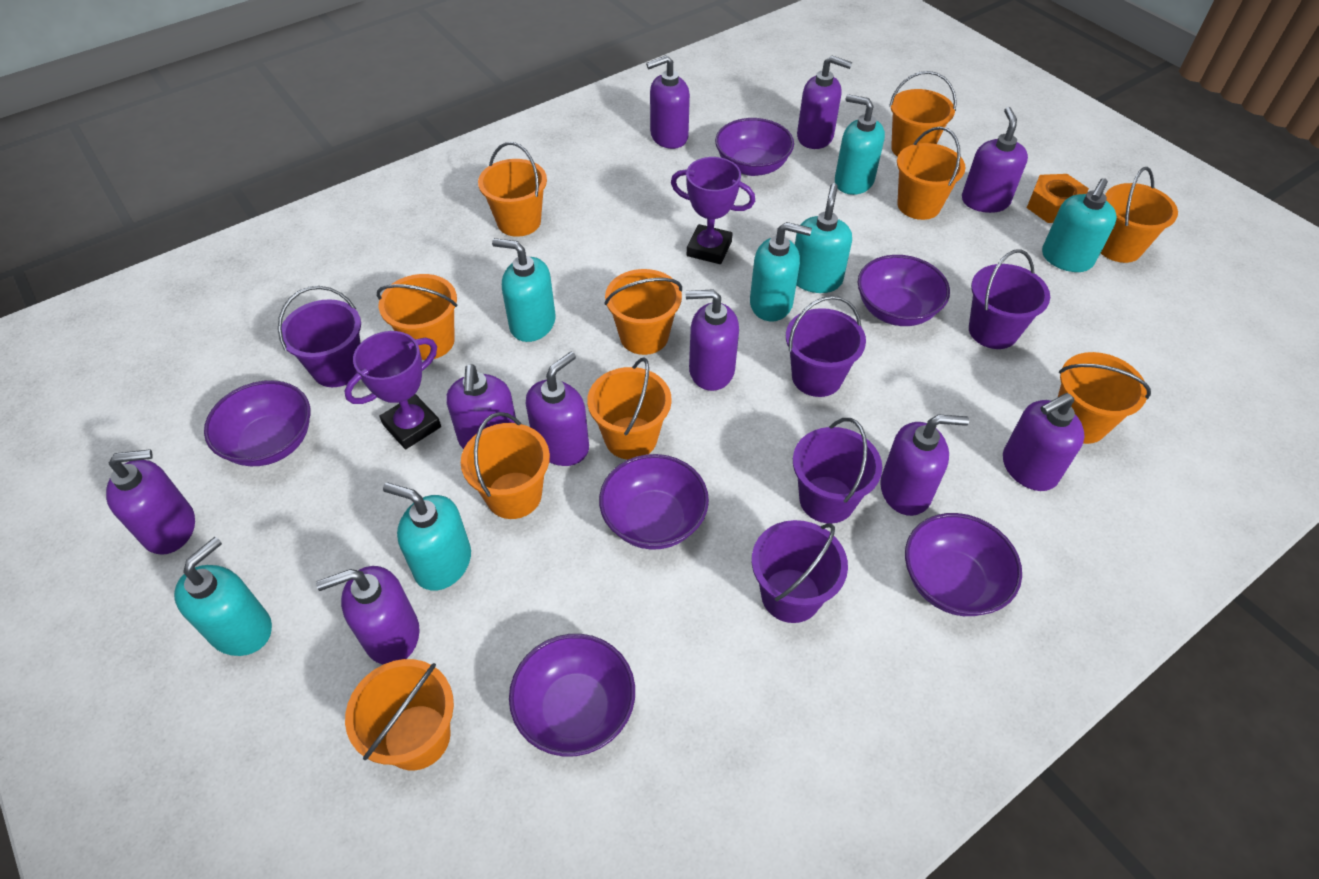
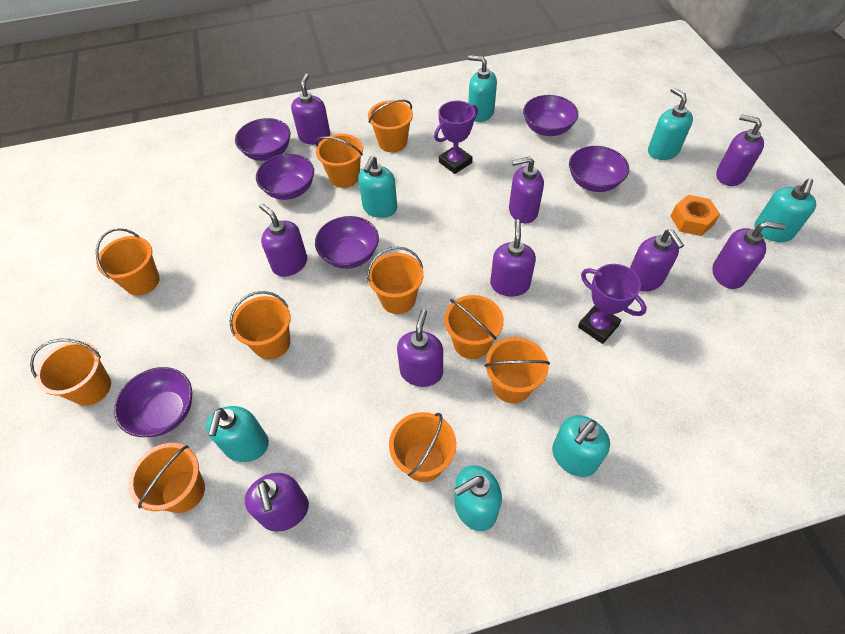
purple bucket: [278,286,361,387] [752,520,848,623] [786,296,866,397] [793,418,882,524] [969,249,1050,349] = 5 -> none = 0
purple soap dispenser: [106,449,195,555] [316,566,420,665] [446,364,516,449] [526,351,589,466] [646,55,690,149] [686,289,739,391] [797,56,852,149] [880,415,969,516] [962,107,1028,213] [1003,393,1085,491] = 10 -> [245,473,309,532] [259,204,307,277] [291,74,330,145] [397,309,443,387] [490,219,536,297] [509,157,544,223] [630,230,684,292] [712,221,786,289] [716,114,764,186] = 9

